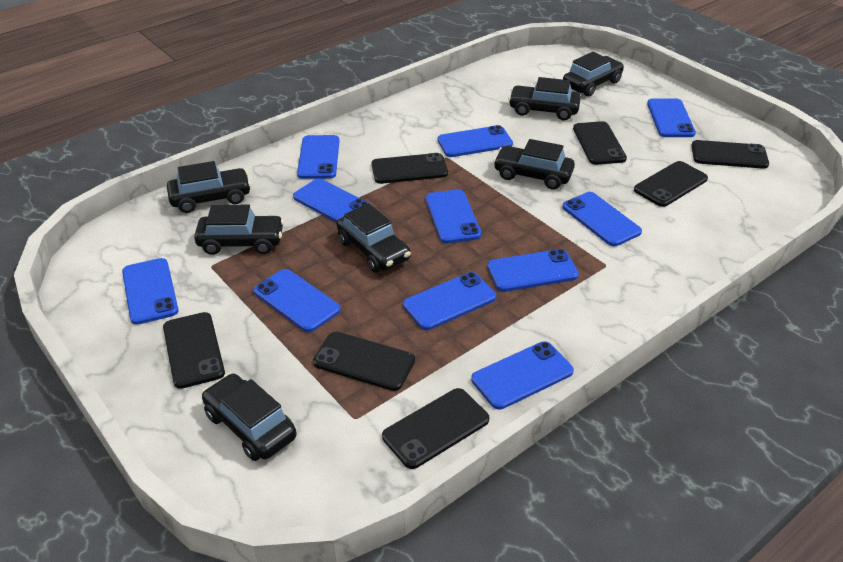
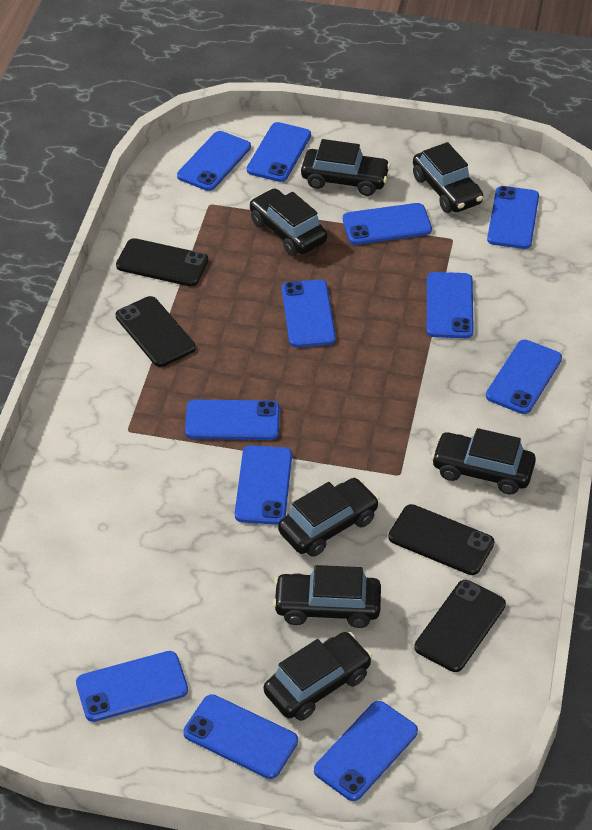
black phone: [163,312,225,389] [313,332,415,391] [371,153,448,184] [382,388,489,469] [573,121,627,165] [634,161,708,207] [691,140,769,169] = 7 -> [116,238,209,286] [116,296,196,367] [388,504,494,575] [414,580,506,672] = 4
blue phone: [122,258,179,325] [254,269,341,332] [293,178,371,223] [297,135,340,179] [403,272,496,330] [426,189,482,243] [438,125,513,157] [471,341,574,410] [487,249,579,292] [562,192,642,246] [647,98,696,137] = 11 -> [76,651,188,722] [177,131,251,191] [183,694,298,779] [185,400,280,440] [235,445,292,525] [247,122,311,182] [282,280,336,348] [314,701,418,801] [343,203,432,245] [427,272,474,338] [486,340,562,414] [487,186,539,249] = 12

